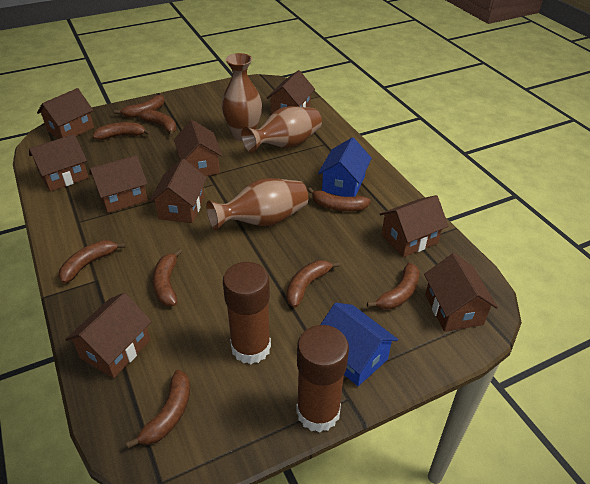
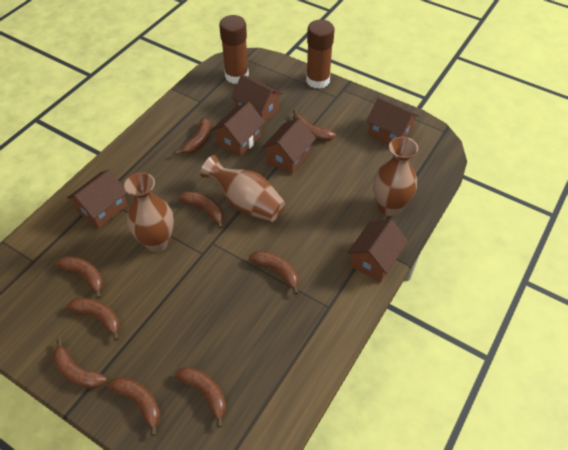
blue house: [318,137,372,197] [320,303,398,386] = 2 -> none = 0
brown house: [29,134,89,192] [37,88,94,139] [65,293,152,378] [89,155,148,213] [149,159,207,223] [174,120,223,176] [267,70,315,115] [380,195,448,257] [424,253,498,332] = 9 -> [67,170,128,228] [211,102,265,157] [231,75,283,122] [262,118,316,174] [347,219,408,282] [367,97,419,144] = 6

